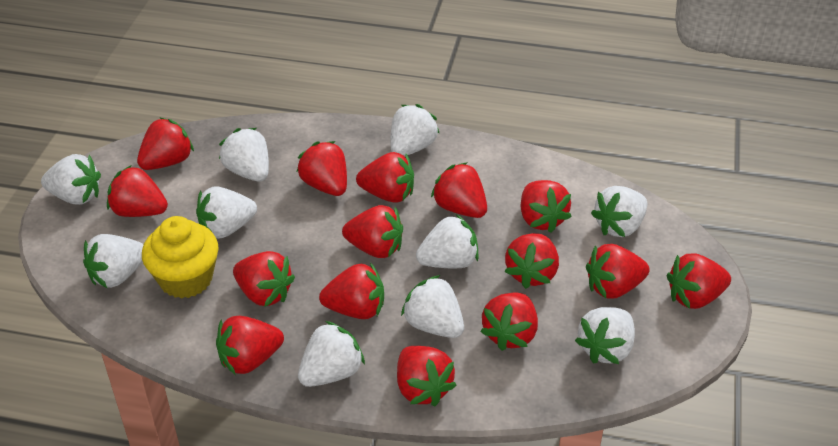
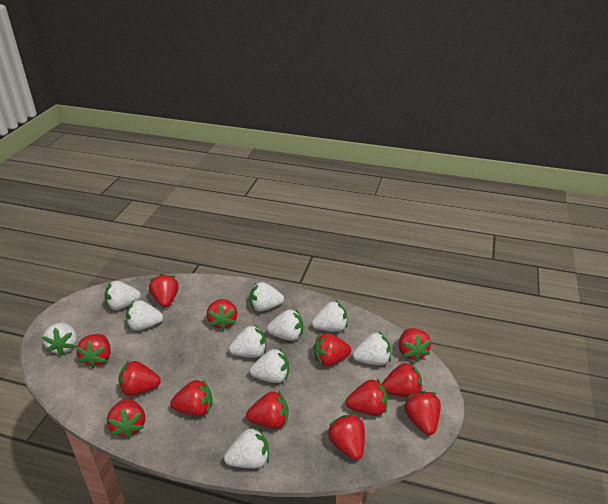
red strawberry: [107,166,168,217] [137,117,194,170] [216,316,284,375] [233,251,295,307] [297,141,347,196] [319,262,384,319] [342,205,403,258] [356,152,414,203] [397,346,457,406] [431,162,487,218] [480,293,538,351] [504,233,559,289] [521,180,572,233] [586,244,650,299] [667,253,731,309] = 15 -> [76,334,111,368] [107,399,145,439] [118,360,161,396] [149,274,179,307] [170,379,212,416] [207,299,237,331] [246,390,289,429] [314,333,351,366] [327,414,365,460] [346,379,388,416] [382,362,422,398] [399,328,431,362] [404,391,441,435] = 13
yellow cupcake: [142,216,219,299] = 1 -> none = 0

